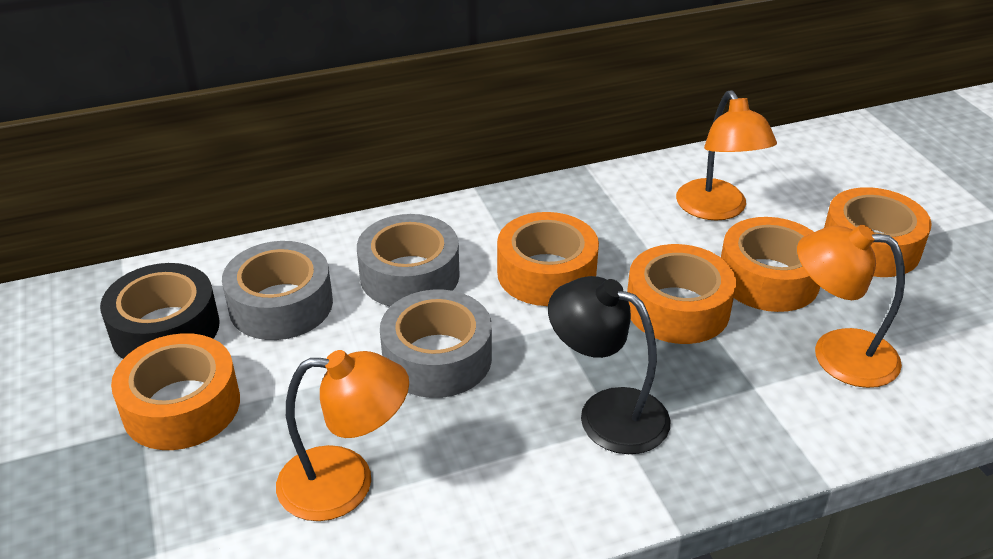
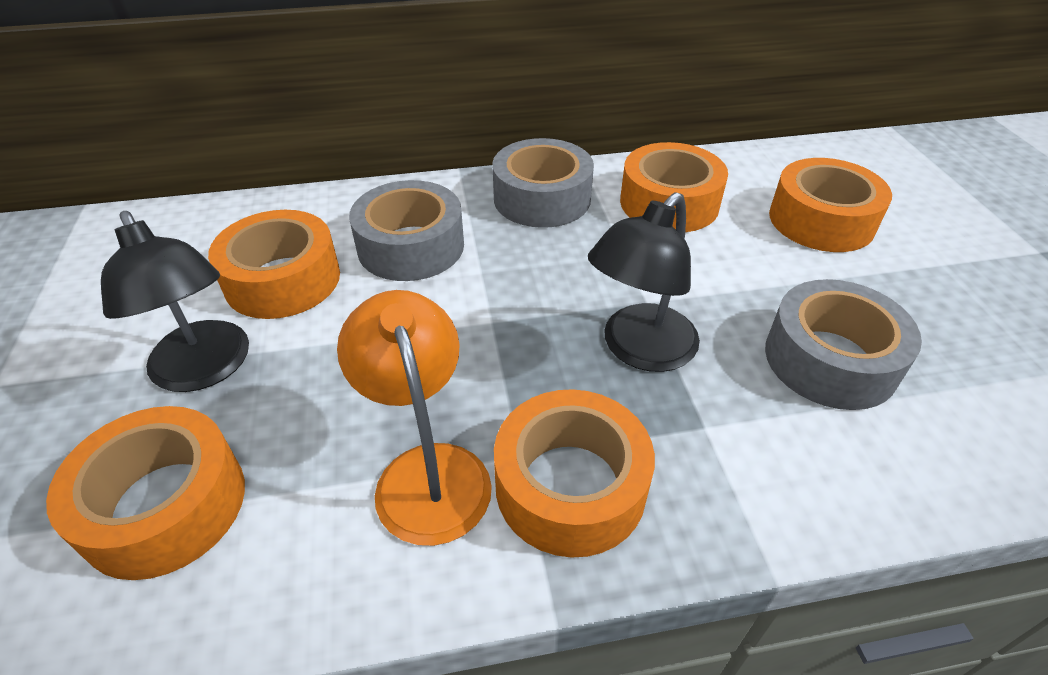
black lamp: [548,276,670,454] = 1 -> [101,211,249,392] [588,193,700,372] = 2
black tape: [100,263,220,359] = 1 -> none = 0
orange lamp: [276,350,409,521] [676,90,777,221] [797,225,905,388] = 3 -> [337,290,492,546] = 1

